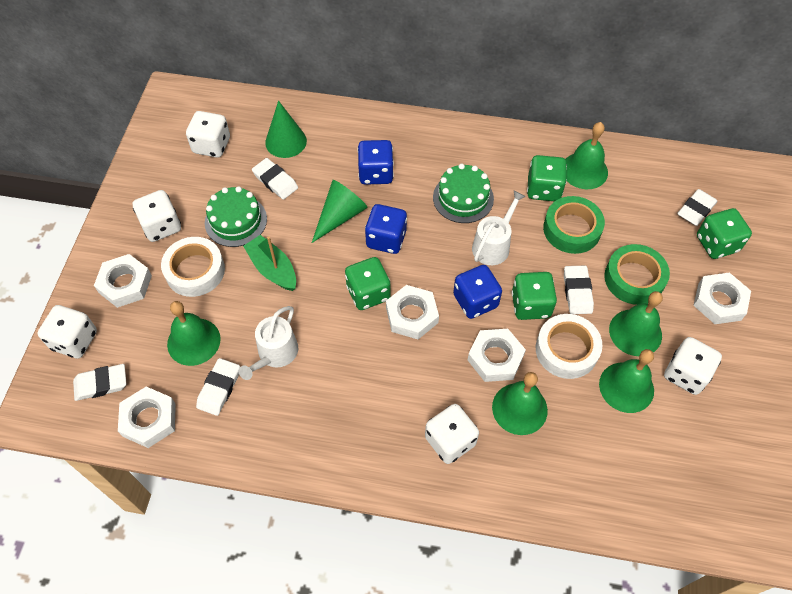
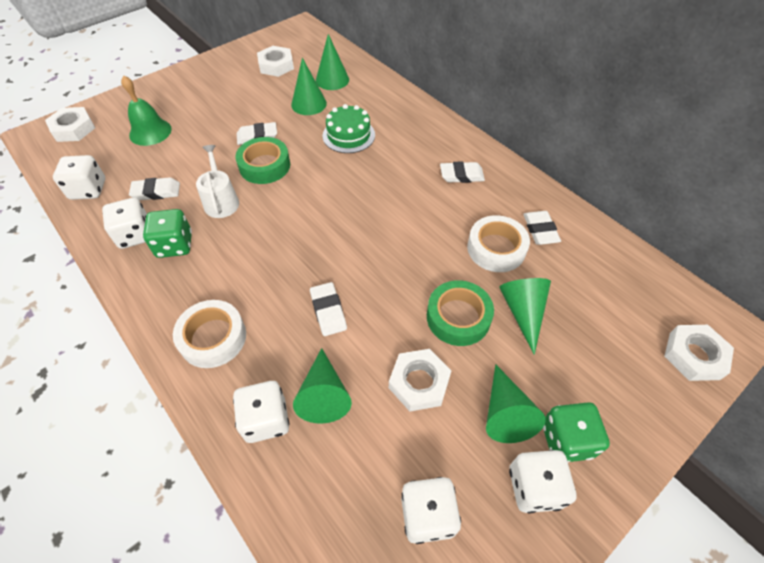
blue dice: [357,140,394,185] [365,204,407,254] [453,265,502,319] = 3 -> none = 0
green bell: [167,301,221,366] [492,372,548,435] [565,122,608,189] [599,349,654,413] [609,291,663,356] = 5 -> [121,75,172,146] = 1
green boat: [243,235,296,291] = 1 -> none = 0
green cake: [205,186,267,247] [433,164,494,223] = 2 -> [323,104,375,153] = 1
green cone: [265,101,307,158] [312,180,368,243] = 2 -> [291,58,327,115] [293,348,352,424] [316,34,349,90] [486,364,546,443] [499,278,551,355] = 5
green dice: [345,257,391,310] [512,272,557,320] [527,155,567,201] [697,208,752,259] = 4 -> [143,209,192,258] [543,402,610,462] = 2
white nut: [94,254,152,308] [118,387,176,448] [386,285,439,339] [468,329,526,382] [693,272,751,324] = 5 -> [45,107,95,142] [257,46,294,77] [389,349,451,411] [664,325,734,381] = 4
white watering can: [239,306,298,380] [472,190,526,265] = 2 -> [196,145,239,218] = 1

